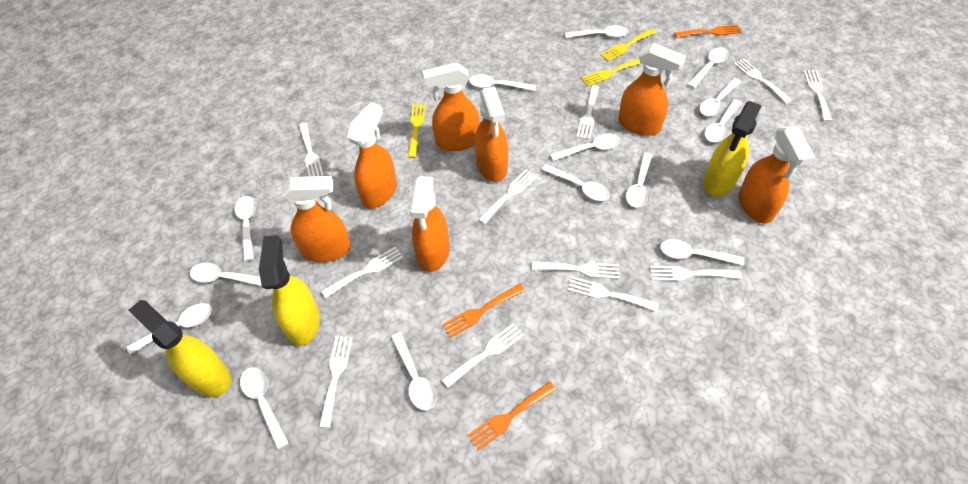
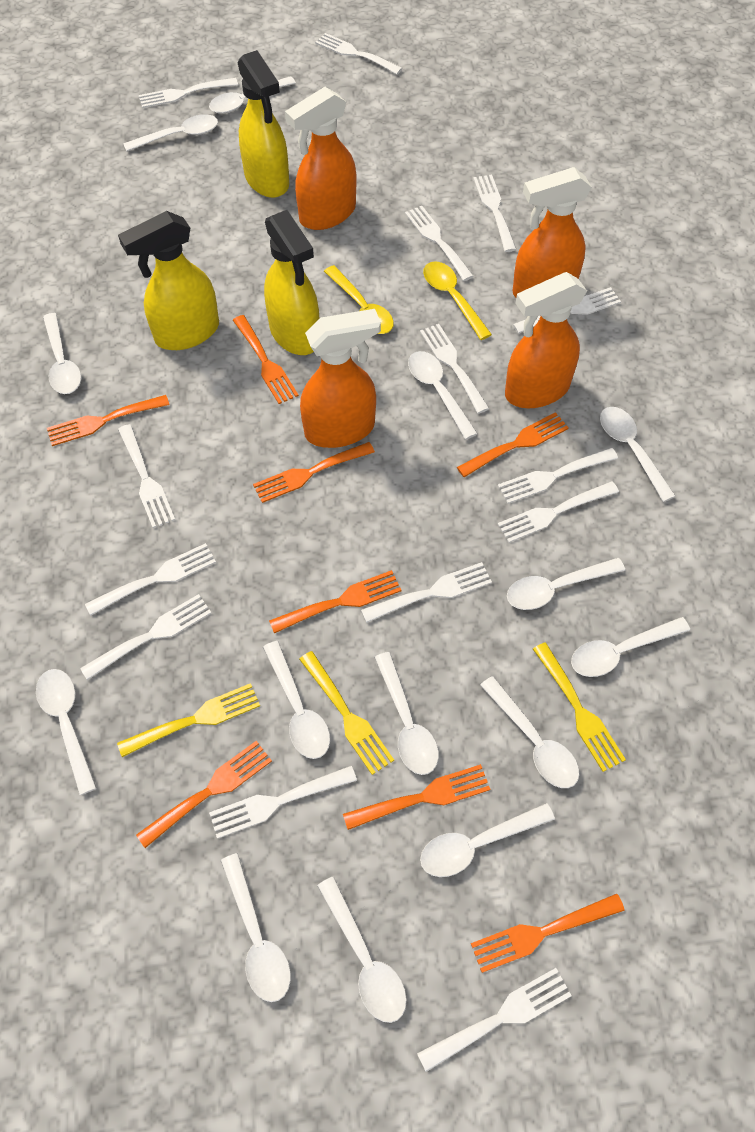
orange fork: [442,284,526,337] [468,381,556,450] [674,24,742,38] = 3 -> [47,395,170,446] [136,741,272,848] [233,315,299,404] [253,442,375,503] [269,570,402,633] [343,764,490,830] [457,412,569,477] [471,894,625,973] = 8
orange spray bottle: [281,176,351,262] [347,102,397,209] [410,176,450,272] [423,63,480,151] [475,86,508,182] [618,43,686,136] [739,126,815,224] = 7 -> [285,87,356,230] [300,309,381,448] [505,272,587,408] [512,167,592,297] = 4
white fork: [299,123,324,176] [319,336,352,428] [321,247,403,298] [442,323,524,388] [478,169,537,224] [532,261,620,279] [567,276,659,312] [576,85,599,140] [650,266,741,281] [734,59,792,104] [804,70,832,122] = 11 -> [80,594,211,680] [85,543,216,616] [118,424,175,528] [139,78,238,108] [209,766,357,839] [315,33,403,74] [361,562,492,623] [405,206,474,281] [417,968,572,1072] [420,324,490,414] [473,175,516,252] [498,448,618,504] [498,481,619,543] [513,287,621,334] = 14
yellow spoon: none = 0 -> [324,265,394,334] [423,261,492,340] = 2

